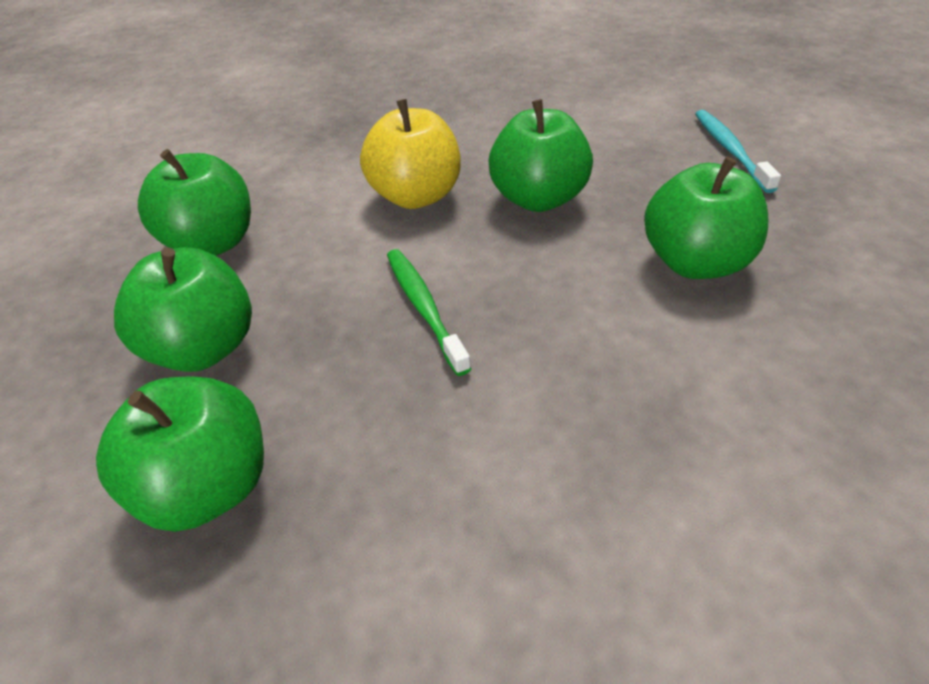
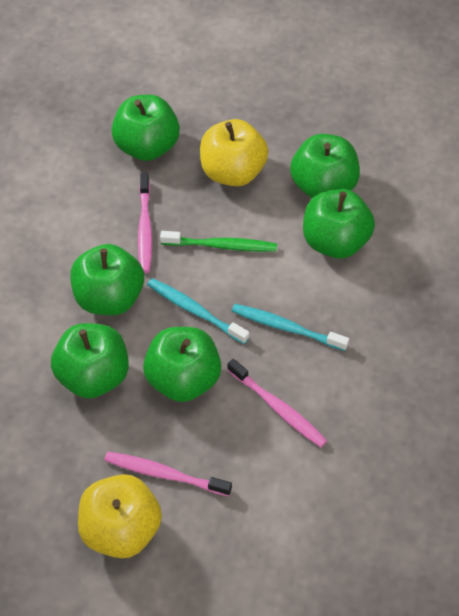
green apple: [96,376,264,532] [114,247,252,372] [138,149,251,256] [489,99,593,212] [644,157,768,279] = 5 -> [51,323,129,399] [70,244,144,315] [111,95,180,161] [143,327,221,402] [290,134,360,198] [303,189,375,259] = 6
pink toothbrush: none = 0 -> [104,452,232,496] [138,173,152,273] [227,359,327,447] = 3
turquoise toothbrush: [695,110,781,193] = 1 -> [147,278,249,344] [232,304,349,351] = 2
yellow apple: [360,99,460,209] = 1 -> [78,474,162,558] [200,119,268,186] = 2

